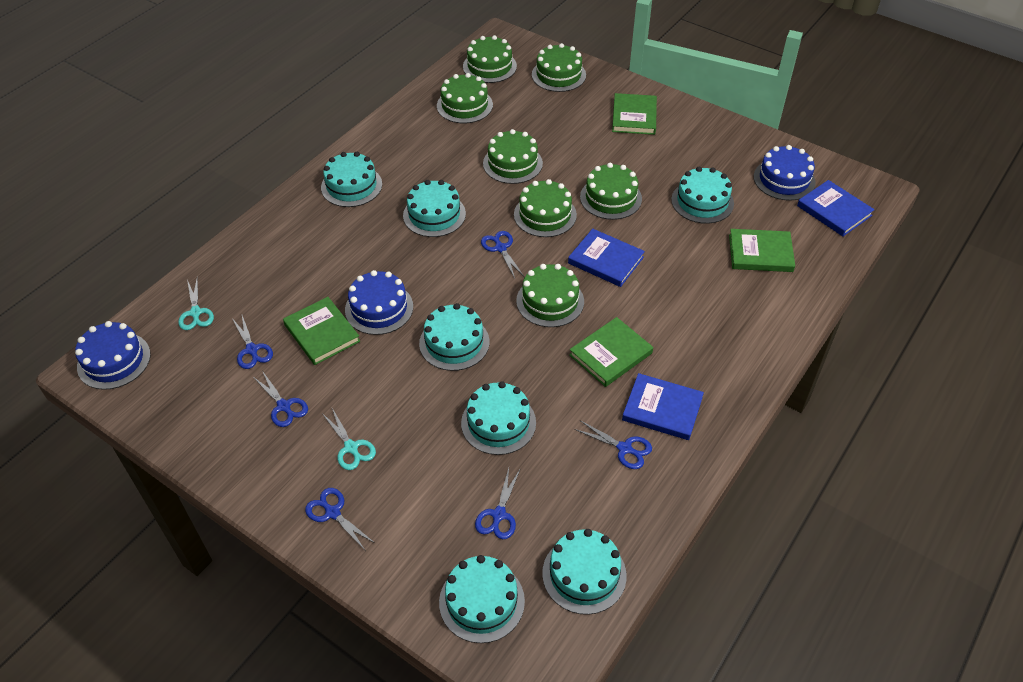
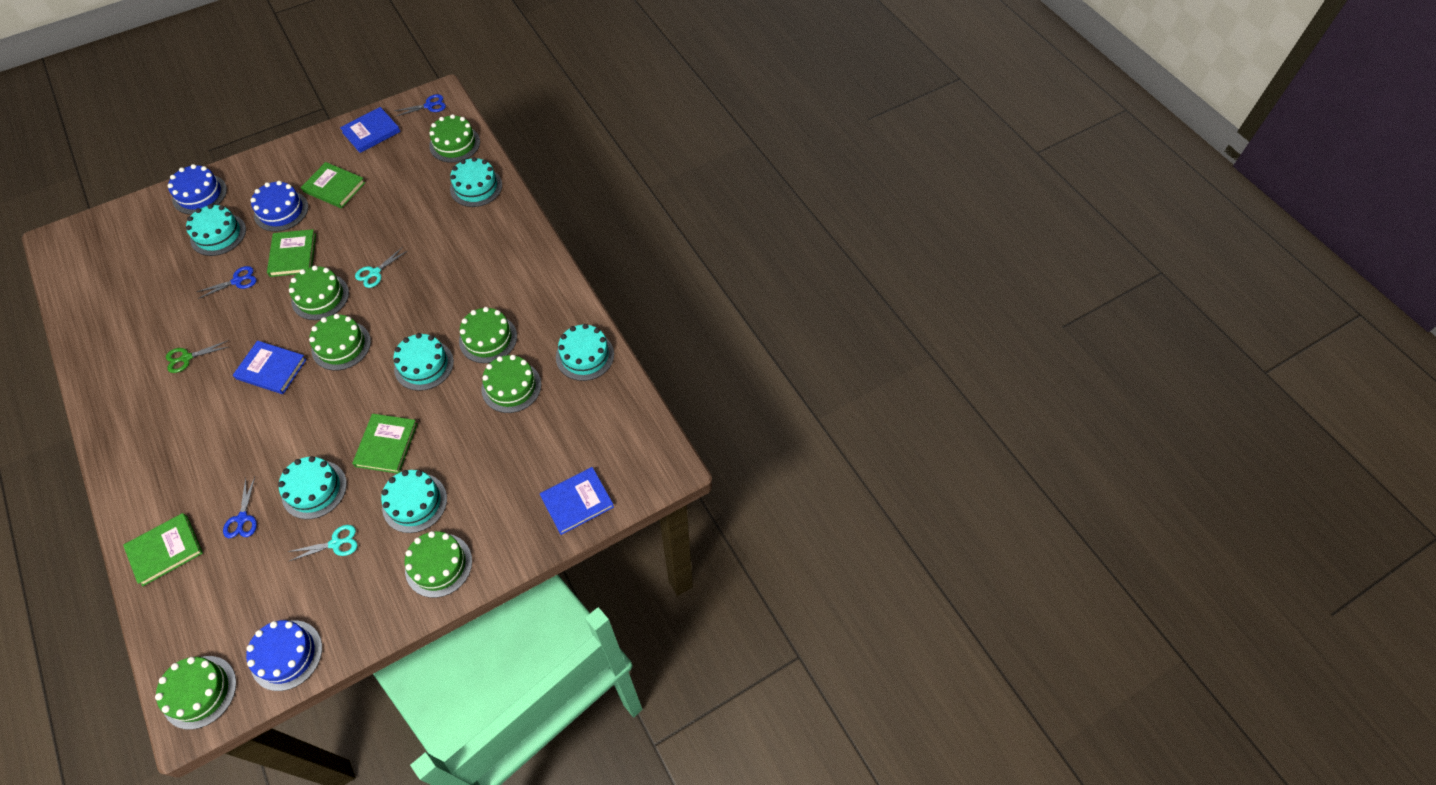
blue scissors: [232,315,273,369] [253,371,308,427] [305,488,376,551] [475,468,521,539] [481,231,524,278] [574,421,652,469] = 6 -> [197,266,257,299] [223,477,257,538] [395,94,446,117] = 3
green scissors: none = 0 -> [166,340,228,373] = 1
turquoise cake: [321,152,382,207] [403,180,466,237] [419,303,489,371] [439,555,525,643] [461,381,536,455] [542,529,627,615] [671,167,734,224] = 7 -> [186,204,246,256] [278,456,347,519] [381,470,447,533] [393,333,454,391] [450,157,502,207] [556,324,614,381] = 6

